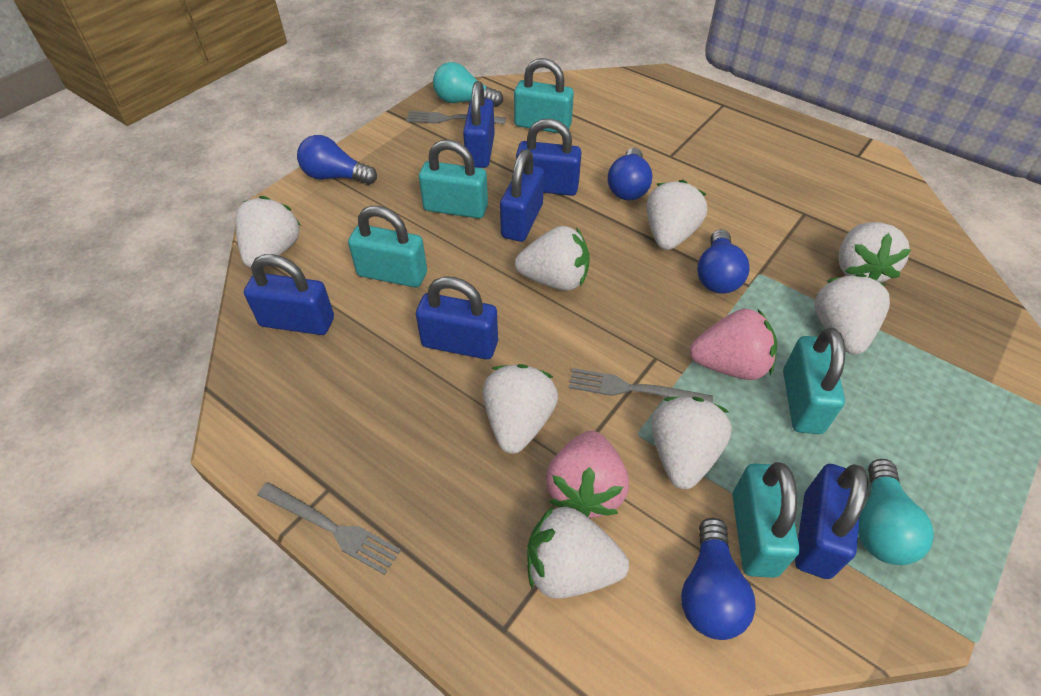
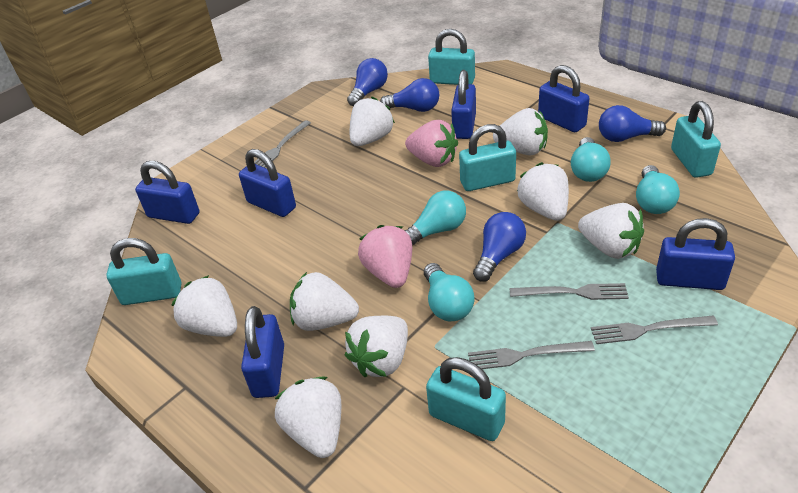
grey fork: [257,482,401,575] [406,111,506,124] [569,368,713,403] = 3 -> [254,120,311,168] [468,341,595,369] [510,283,629,300] [591,316,718,344] = 4
turquoise light bulb: [433,62,503,107] [858,459,934,565] = 2 -> [405,191,466,245] [424,263,474,321] [571,137,611,182] [636,165,680,214] = 4

